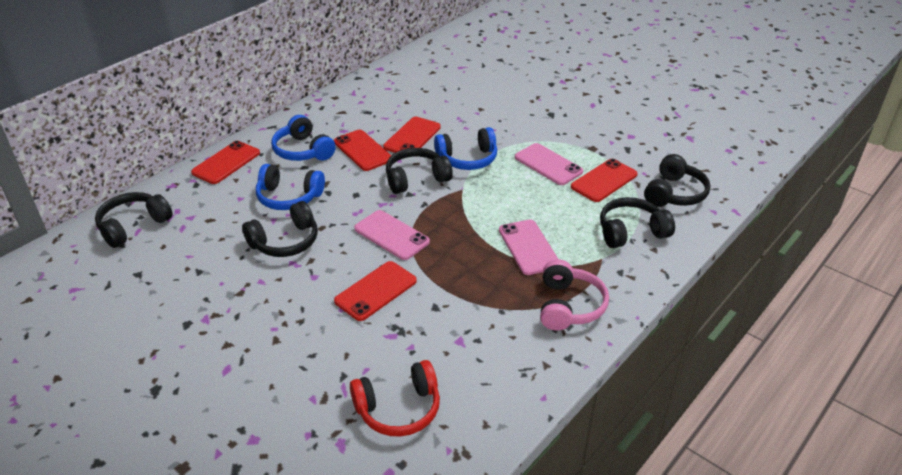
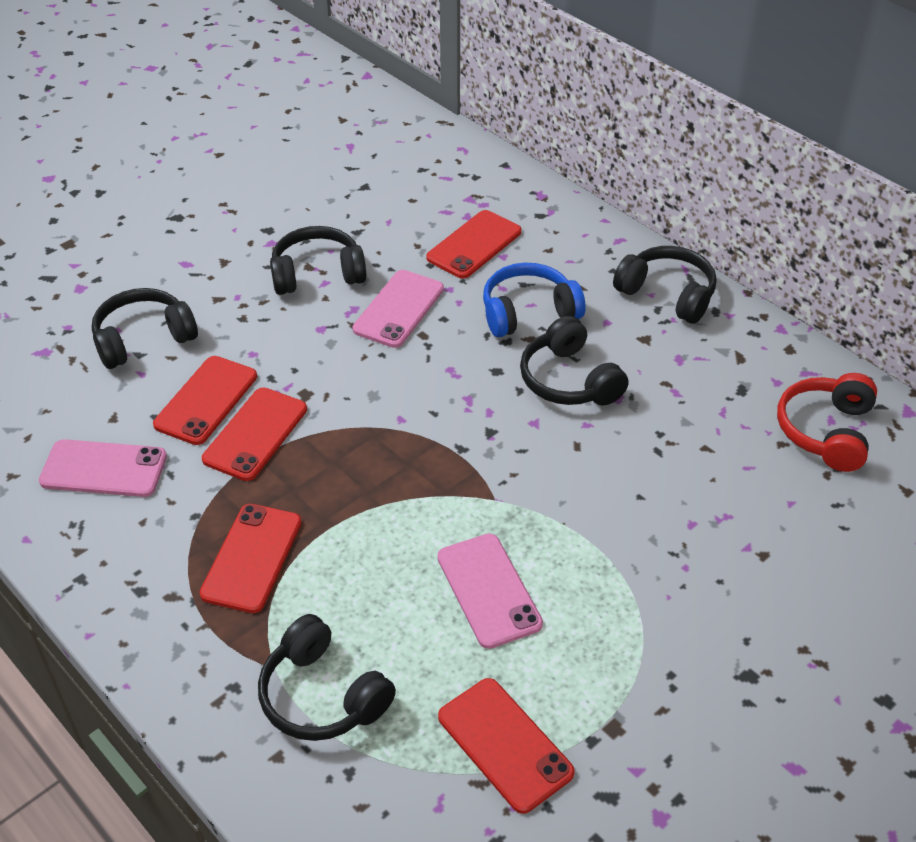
blue headphones: [256,164,325,210] [271,115,336,161] [434,127,497,170] = 3 -> [483,263,585,337] = 1
pink headphones: [540,259,609,331] = 1 -> none = 0

